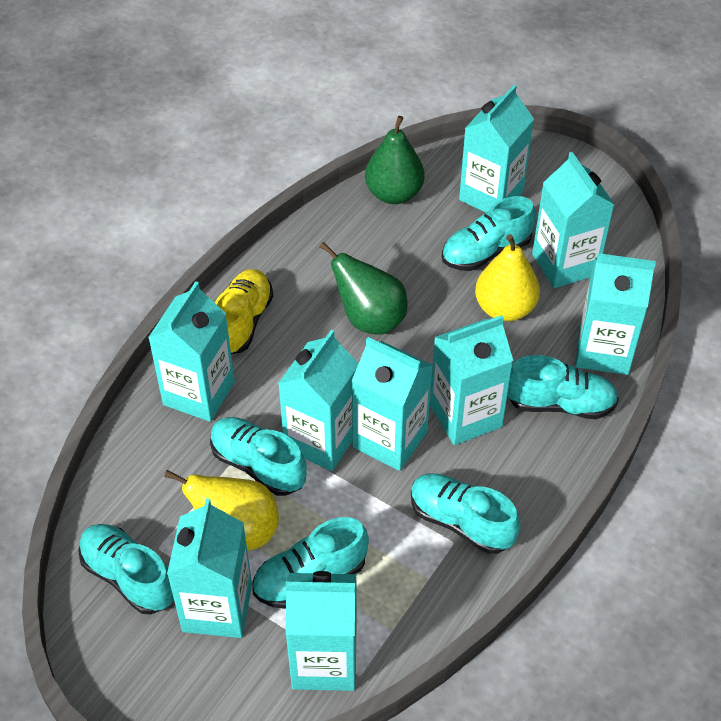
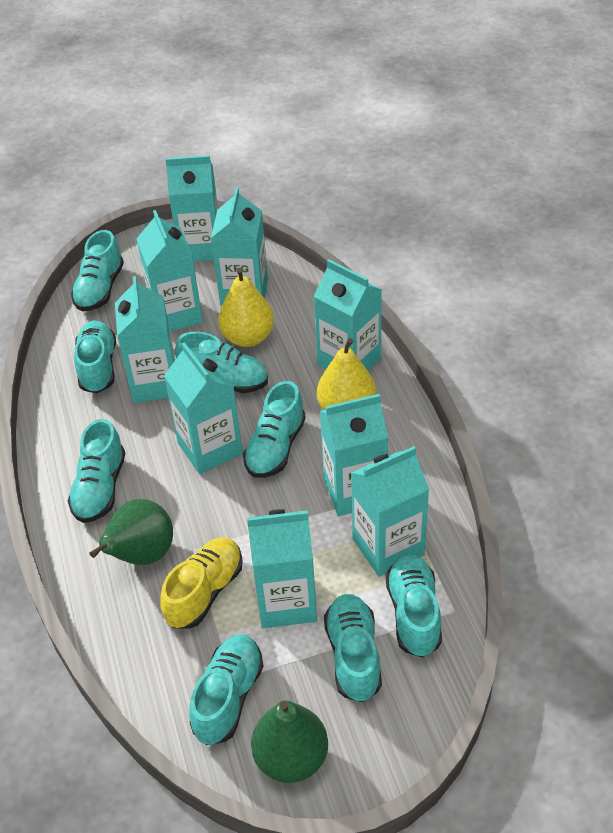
turquoise shoe: [78,524,174,614] [210,417,307,496] [252,517,369,609] [411,474,521,554] [442,196,536,271] [507,355,619,419] = 6 -> [68,419,125,523] [71,230,124,311] [74,321,116,393] [175,332,268,393] [189,635,264,745] [243,381,306,478] [324,594,382,702] [386,554,442,657] = 8

